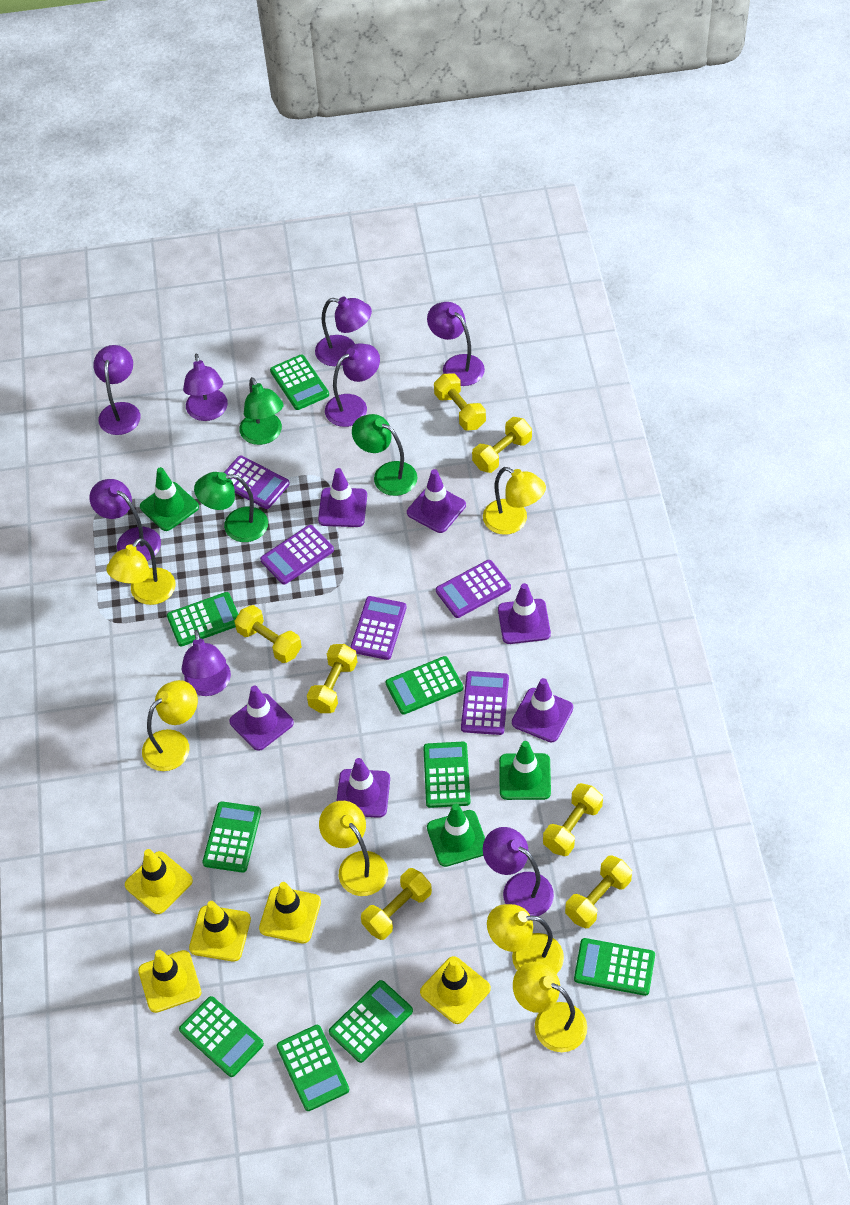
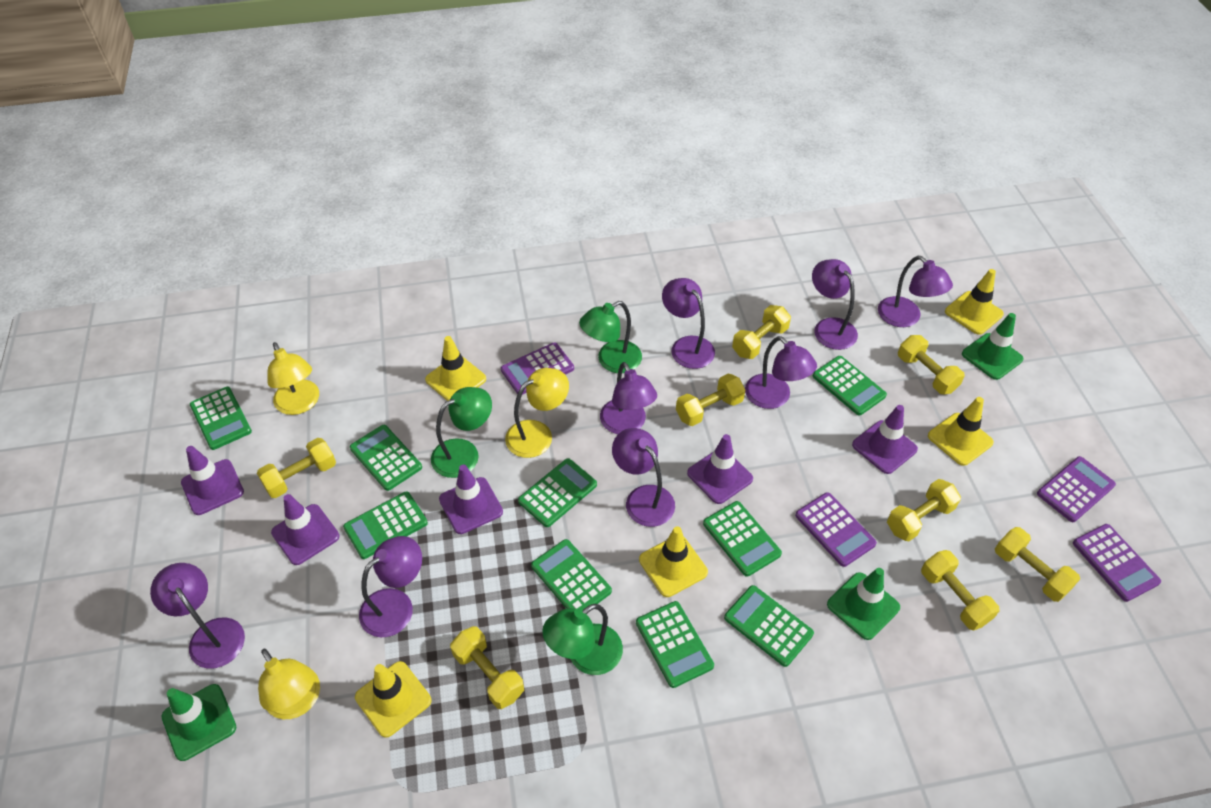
purple calculator: [224,456,290,509] [260,525,334,584] [350,596,407,660] [436,560,511,618] [461,671,509,735] = 5 -> [501,343,574,395] [795,492,877,567] [1037,456,1116,522] [1073,524,1161,602] = 4
purple traffic cone: [229,686,294,751] [318,468,367,527] [336,758,390,818] [407,469,466,533] [498,583,551,644] [512,678,573,743] = 6 -> [181,446,244,515] [271,494,339,565] [439,465,503,534] [687,434,753,504] [852,405,918,474] = 5
yellow dumbbell: [234,605,302,663] [307,644,357,713] [361,868,432,940] [434,373,486,430] [472,417,532,473] [543,783,603,856] [565,855,632,929] = 7 -> [257,438,336,498] [450,626,524,709] [676,374,745,426] [732,305,791,359] [887,479,961,541] [898,335,965,394] [921,550,1000,630] [995,527,1080,602] = 8
yellow lamp: [106,538,175,605] [142,680,198,771] [319,801,388,896] [483,467,546,535] [487,904,564,974] [513,962,587,1052] = 6 -> [258,648,320,719] [267,342,319,415] [505,368,569,458] = 3

